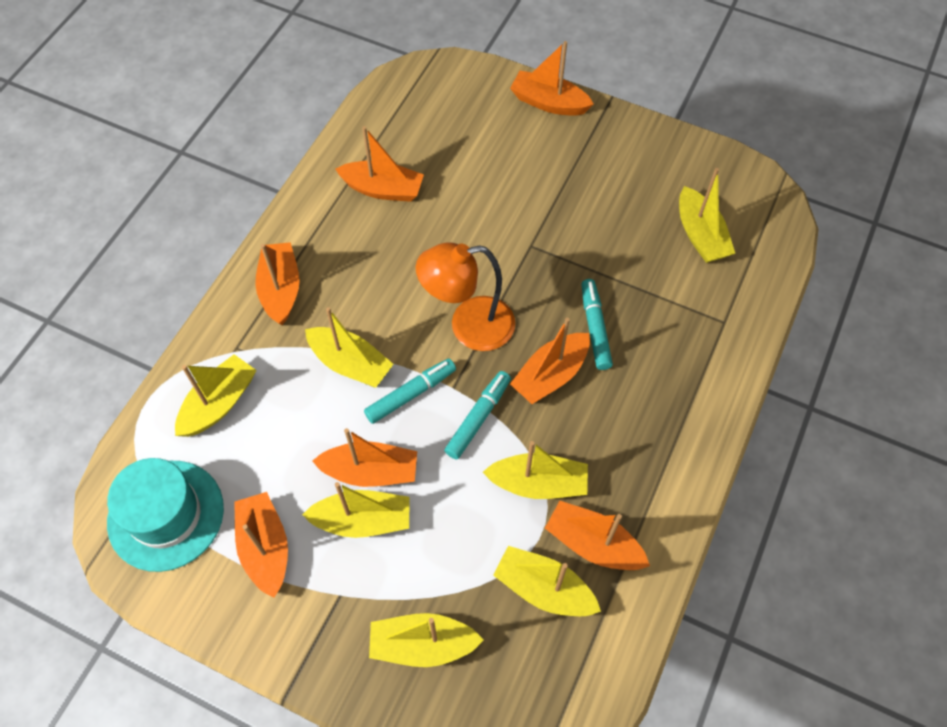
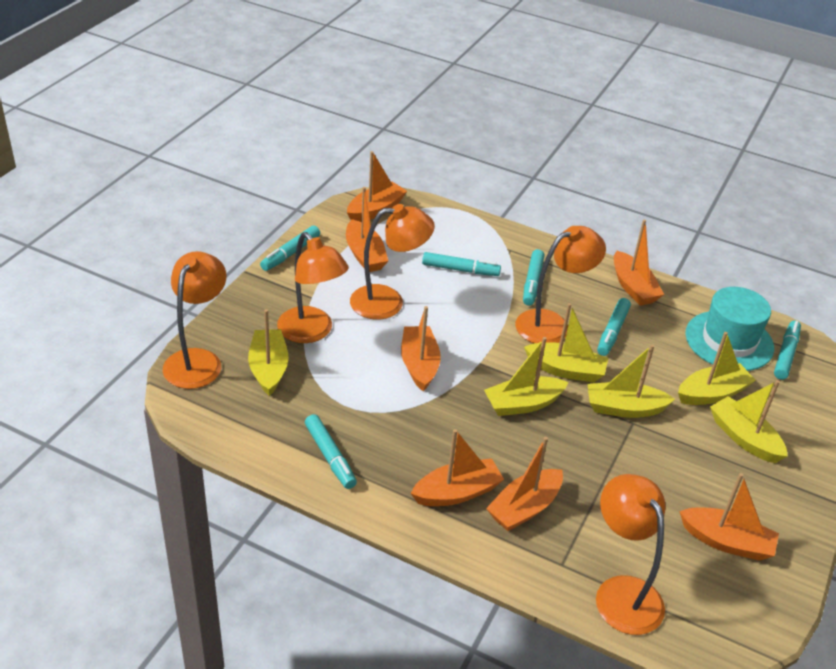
orange lamp: [416,242,515,351] = 1 -> [163,251,226,389] [277,232,349,343] [350,204,435,320] [515,226,606,343] [596,474,666,635] = 5
turquoise marker: [364,359,456,424] [444,371,511,460] [581,279,613,370] = 3 -> [260,225,320,271] [305,414,357,489] [422,252,501,276] [523,249,544,306] [597,298,631,356] [774,321,801,380] = 6
yellow boat: [175,354,257,437] [302,482,410,538] [305,307,394,387] [369,613,484,667] [483,441,588,499] [493,546,601,616] [679,168,735,263] = 7 -> [248,309,289,396] [484,337,569,416] [524,303,608,382] [587,344,675,418] [678,332,756,405] [710,380,788,463] = 6

